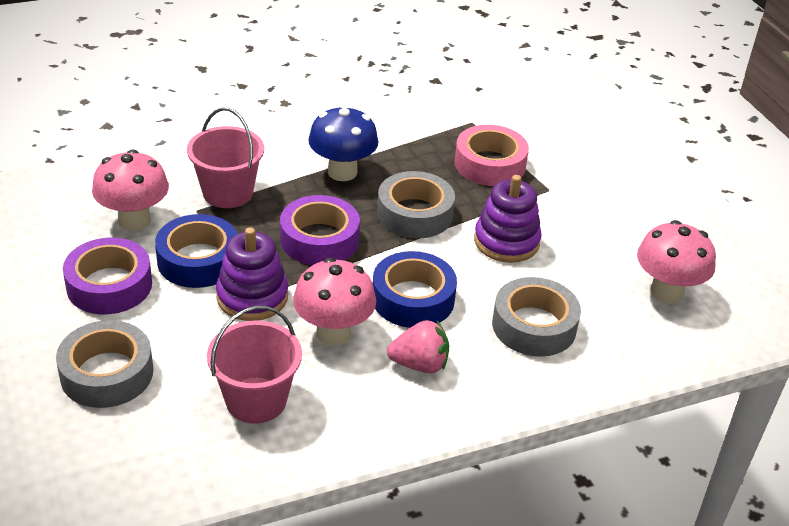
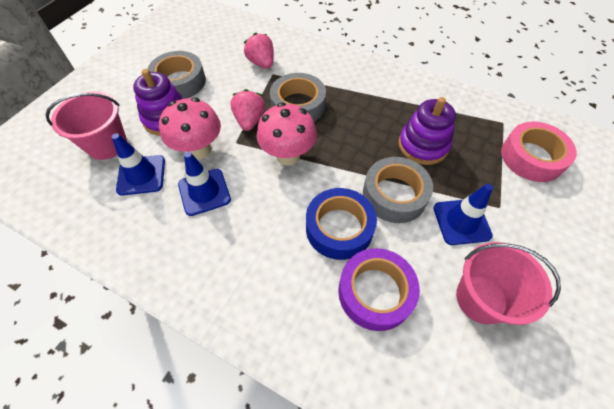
blue mushroom: [308,105,378,181] = 1 -> none = 0
blue tape: [155,214,237,288] [373,251,457,328] = 2 -> [306,188,377,260] = 1
blue traffic cone: none = 0 -> [112,133,165,195] [178,152,231,216] [433,184,493,245] = 3
pink mushroom: [92,149,169,231] [293,258,376,346] [637,220,716,304] = 3 -> [159,98,221,160] [257,102,317,166] = 2
pink strawberry: [387,320,449,373] = 1 -> [230,89,265,131] [244,32,274,69] = 2
purple tape: [63,238,152,314] [280,195,360,265] = 2 -> [338,248,420,331] = 1

